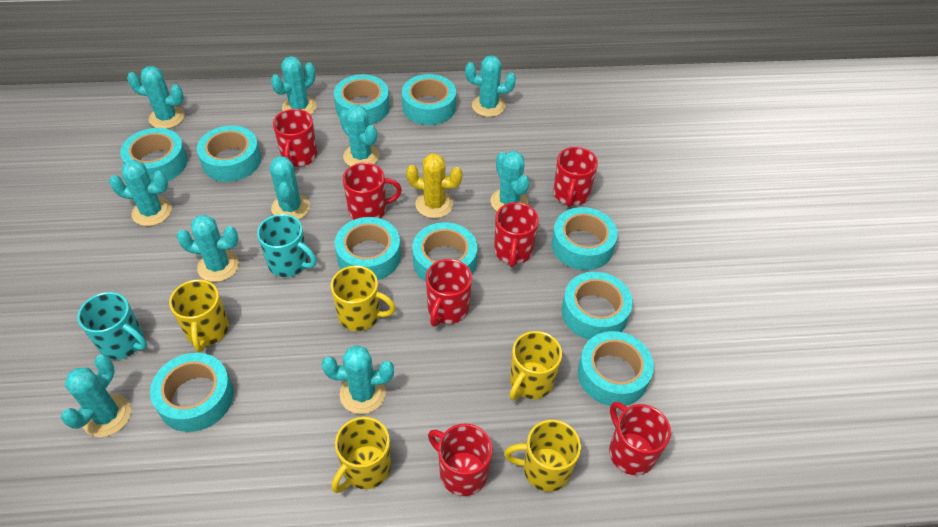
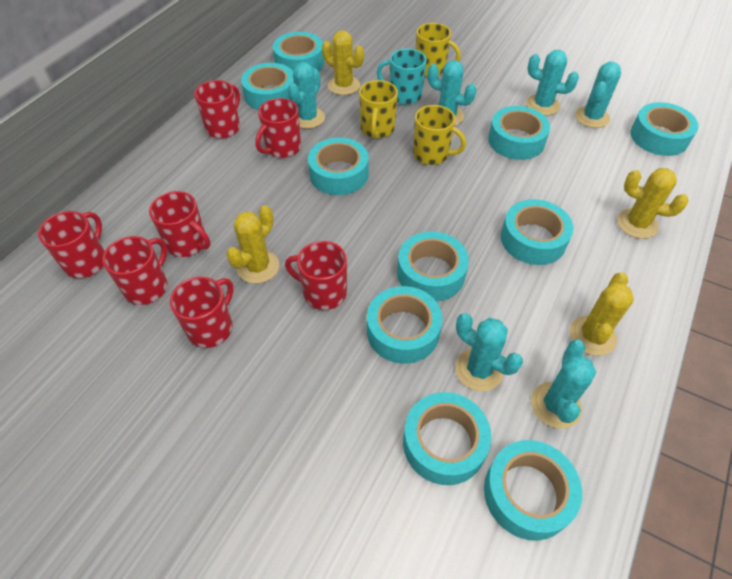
turquoise cactus: [61,355,131,437] [109,160,172,226] [127,66,185,129] [176,215,239,282] [269,156,310,220] [271,56,317,115] [322,345,394,414] [339,105,379,167] [465,55,516,117] [491,151,529,211] = 10 -> [288,62,325,129] [427,60,477,126] [455,313,523,391] [526,50,579,116] [531,340,596,429] [575,62,621,128] = 6
turquoise mug: [77,292,147,360] [257,214,317,277] = 2 -> [377,49,426,105] = 1
yellow cactus: [406,153,463,218] = 1 -> [226,205,279,284] [322,30,364,95] [569,272,634,356] [617,168,688,239] = 4
yellow mug: [169,280,229,352] [331,266,396,331] [332,417,391,493] [504,420,581,492] [510,331,562,400] = 5 -> [359,80,398,139] [413,105,466,165] [416,23,461,76] = 3

